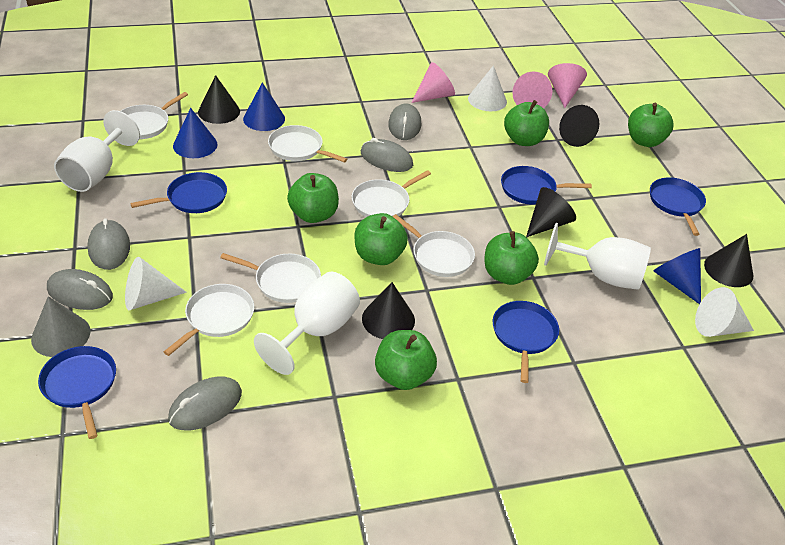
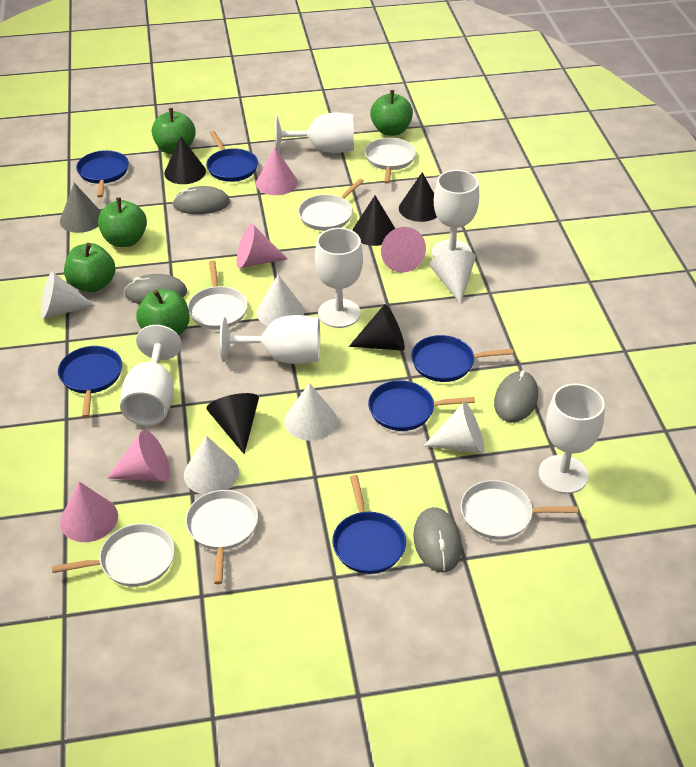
blue cone: [173,108,217,158] [243,82,285,131] [654,248,701,304] = 3 -> none = 0
blue pan: [38,346,116,439] [130,172,227,213] [493,301,559,383] [501,166,592,205] [650,177,706,236] = 5 -> [58,346,122,418] [76,150,129,198] [206,131,258,182] [332,475,406,574] [368,380,475,431] [411,335,513,382] = 6
green apple: [287,173,339,223] [354,213,408,265] [375,330,437,390] [484,231,539,285] [504,100,549,146] [628,103,674,147] = 6 -> [64,243,116,293] [98,197,147,247] [136,289,190,335] [152,108,196,154] [370,90,413,136] = 5
grey mouse: [47,269,113,310] [87,218,130,270] [168,376,242,430] [361,138,413,172] [388,103,421,140] = 5 -> [124,274,187,304] [172,186,230,214] [413,507,462,573] [494,370,538,423] = 4
pink cone: [411,62,455,103] [512,72,552,108] [548,63,587,108] = 3 -> [60,482,118,542] [107,430,170,481] [237,224,287,268] [256,147,298,195] [381,227,426,273] = 5
white cone: [125,257,187,310] [468,65,507,111] [695,287,754,337] = 3 -> [41,271,95,319] [184,436,239,494] [256,275,304,326] [285,383,337,441] [423,402,484,453] [429,250,476,304] = 6
white goblet: [54,110,140,192] [254,272,360,375] [544,223,651,290] = 3 -> [120,325,182,426] [220,315,320,364] [275,112,354,153] [315,228,363,328] [432,170,479,257] [538,383,605,494] = 6

